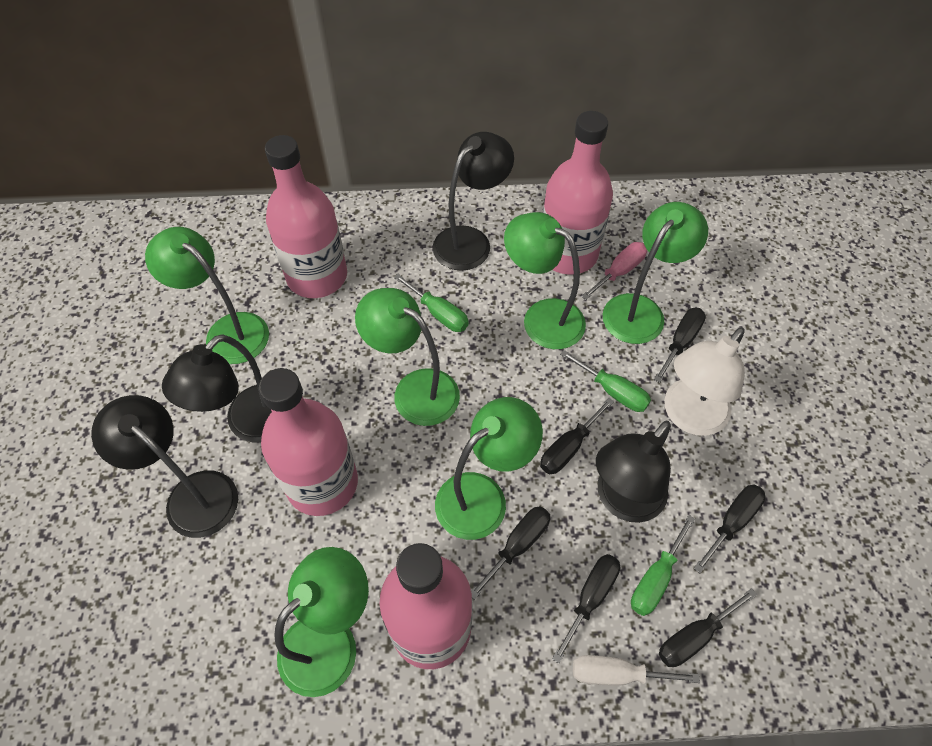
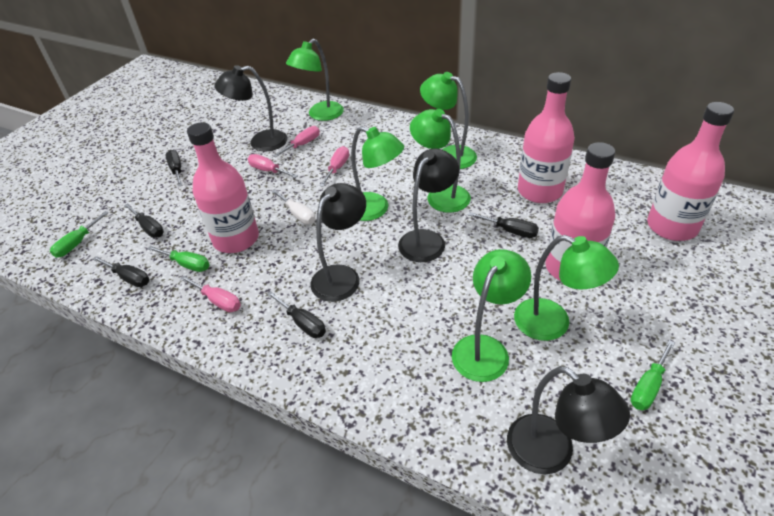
black screwdriver: [471,506,550,600] [540,398,614,474] [552,554,620,664] [654,308,706,383] [659,588,757,667] [694,485,766,573] = 6 -> [93,256,149,287] [124,203,164,238] [165,150,183,187] [267,291,326,338] [468,212,539,238] = 5
pink screwdriver: [581,242,647,300] = 1 -> [181,276,241,312] [248,154,298,178] [273,126,320,158] [320,146,349,187] = 4
white lamp: [664,327,745,436] = 1 -> none = 0

